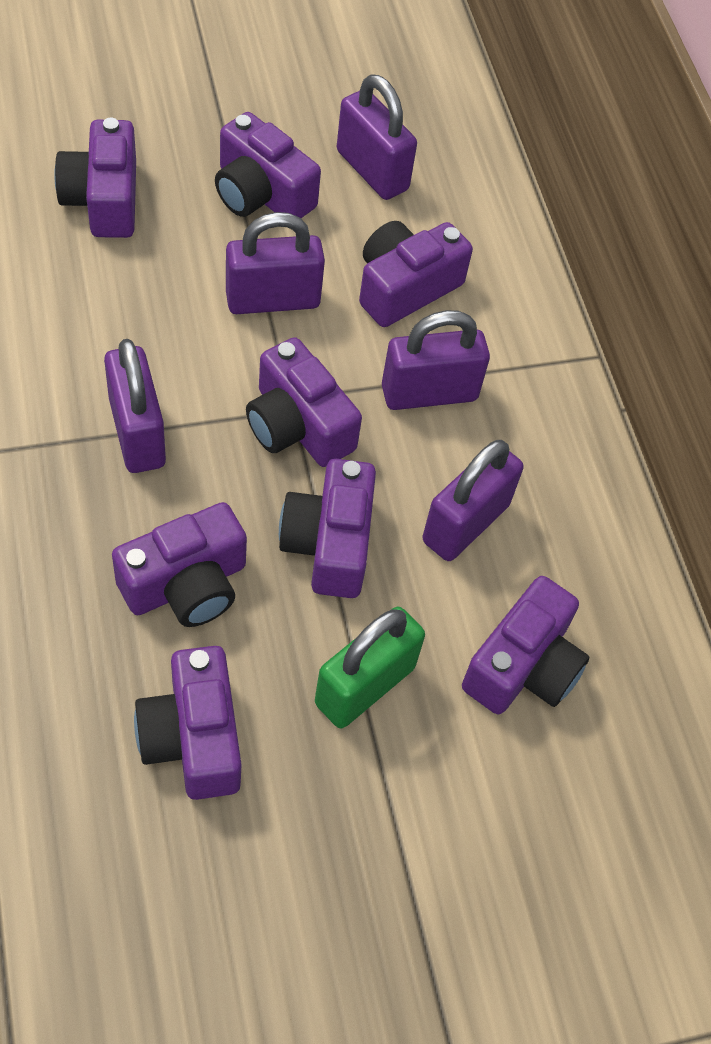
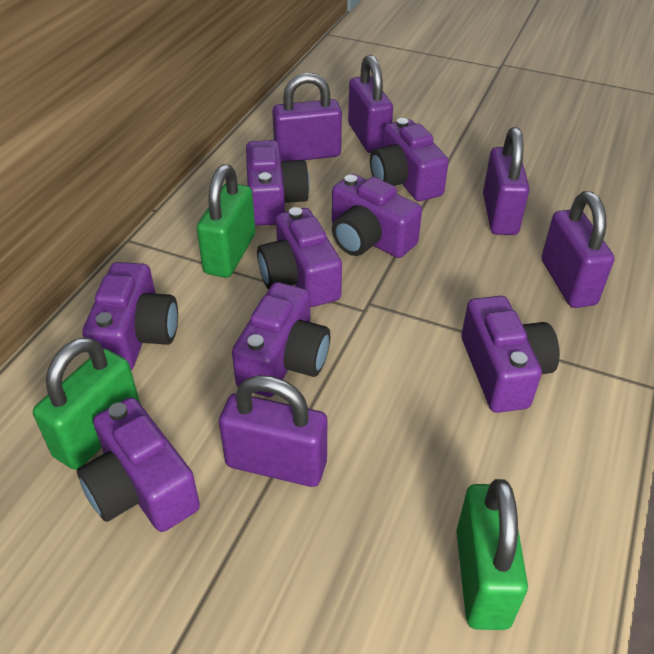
green padlock: [315,607,425,728] = 1 -> [33,337,140,470] [197,164,255,278] [456,479,528,630] = 3

